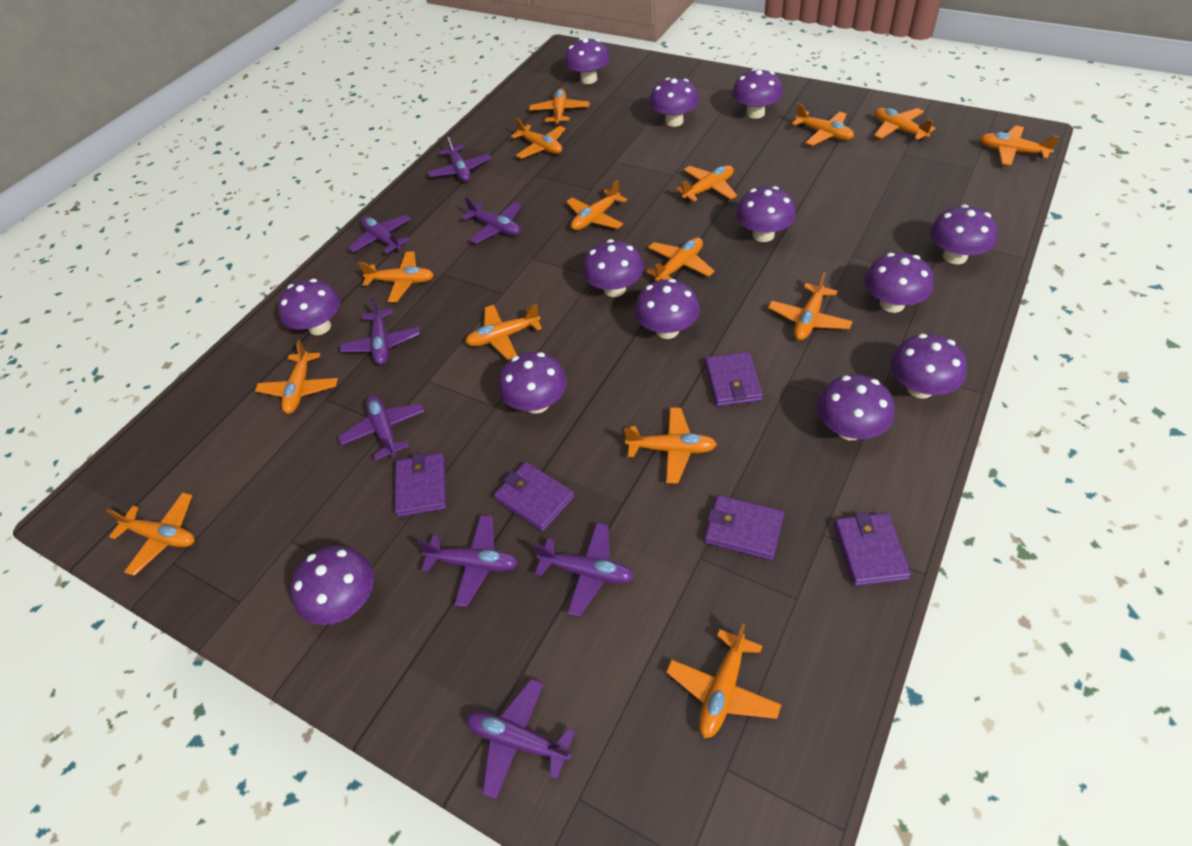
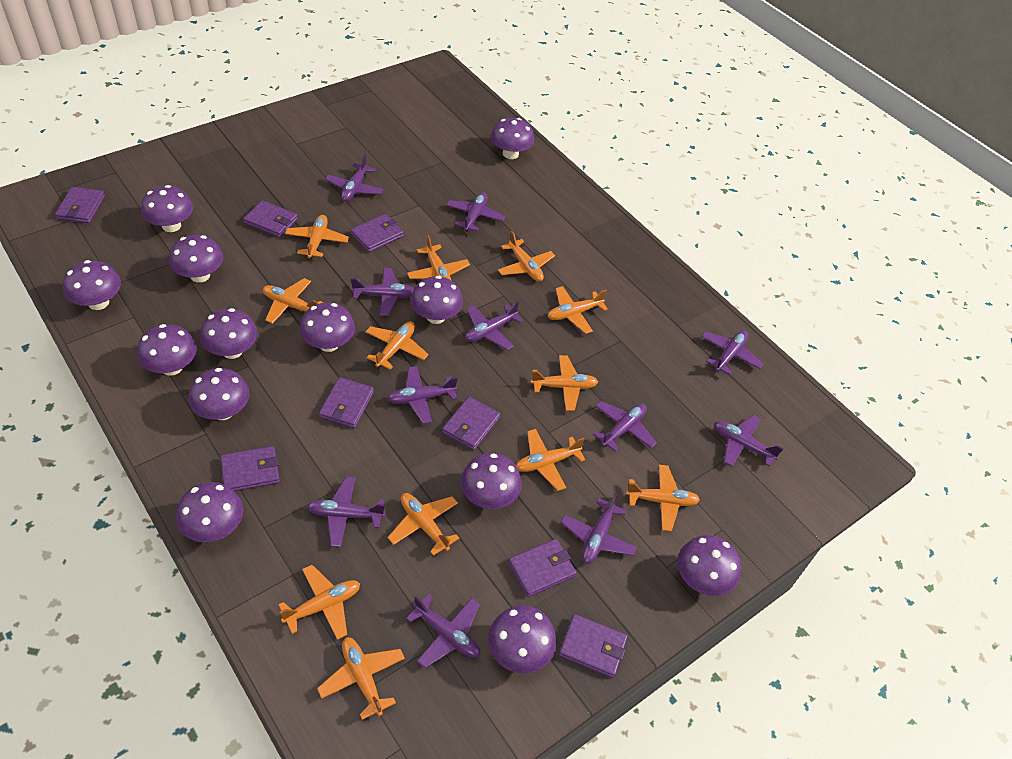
orange plane: [107,492,195,576] [255,340,338,414] [358,252,434,302] [465,304,542,360] [511,117,566,159] [529,89,589,126] [566,180,627,230] [624,408,717,484] [646,238,715,281] [666,623,782,738] [675,165,737,202] [768,272,853,340] [792,103,854,146] [874,108,936,141] [980,126,1060,166] = 15 -> [263,278,323,324] [278,565,360,640] [285,215,349,259] [317,637,405,720] [365,321,428,370] [388,493,459,556] [407,235,470,281] [498,231,555,282] [516,429,585,491] [530,355,598,411] [548,286,608,334] [626,465,700,531] = 12
purple plane: [338,395,425,460] [340,298,419,365] [348,215,411,254] [417,515,518,607] [427,135,491,182] [461,197,521,244] [466,679,575,799] [534,523,634,617] = 8 -> [307,476,385,547] [325,155,384,202] [351,268,414,316] [388,366,458,424] [406,594,480,668] [446,192,505,232] [465,302,523,350] [561,493,637,564] [593,401,657,452] [701,330,763,375] [714,415,783,467] = 11
purple wallet: [395,453,446,517] [494,462,574,532] [704,495,784,560] [705,351,763,407] [834,512,911,586] = 5 -> [55,187,105,223] [221,446,280,491] [243,200,298,238] [319,377,374,428] [351,214,404,252] [442,397,500,450] [508,539,576,597] [559,614,627,678] = 8

